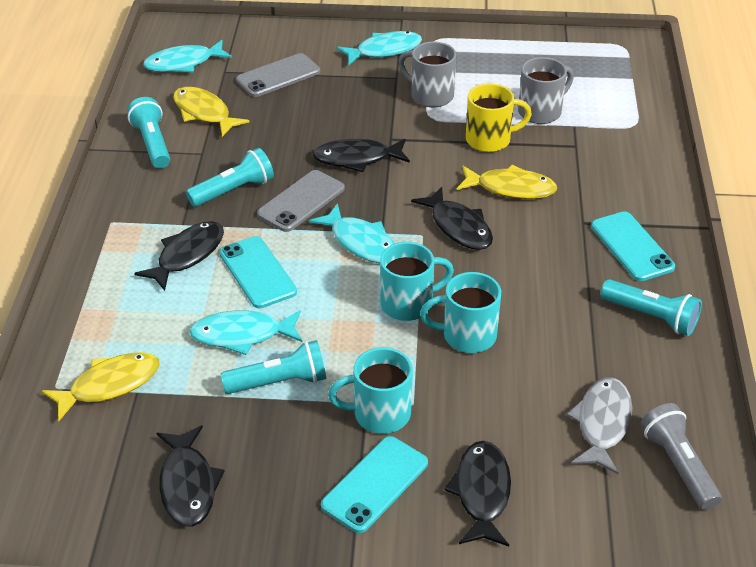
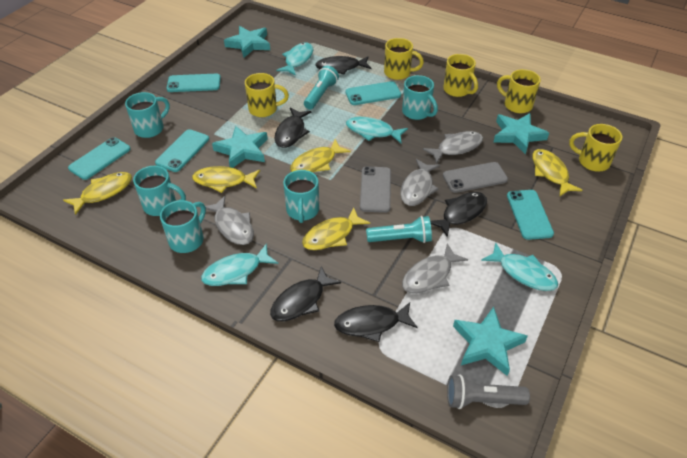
grey fish: [567,378,632,474] = 1 -> [205,196,254,245] [400,159,440,206] [402,244,468,294] [423,131,483,164] = 4
grey mug: [398,42,456,107] [518,57,574,124] = 2 -> none = 0
turquoise flashlight: [127,97,170,168] [186,148,274,207] [221,340,326,394] [600,279,702,336] = 4 -> [304,66,339,109] [366,216,432,243] = 2
turquoise mug: [328,347,413,434] [380,242,454,321] [420,272,501,353] = 3 -> [125,92,170,138] [133,166,186,216] [160,200,206,253] [283,170,319,223] [402,75,438,120] = 5
turquoise phone: [219,236,297,308] [321,436,428,533] [591,211,675,281] = 3 -> [68,137,131,180] [155,129,209,172] [167,74,221,92] [345,81,401,105] [507,190,554,240] = 5
turquoise star: none = 0 -> [212,126,268,168] [224,26,270,57] [453,307,528,376] [493,113,549,154] = 4
yellow fish: [42,352,160,421] [173,87,249,137] [457,165,557,199] = 3 -> [63,172,132,215] [192,166,260,193] [290,139,350,172] [302,207,370,250] [532,149,583,196] = 5
yellow mug: [466,83,532,152] = 1 -> [245,73,289,117] [384,38,424,80] [443,54,478,97] [497,69,541,113] [569,124,622,172] = 5

